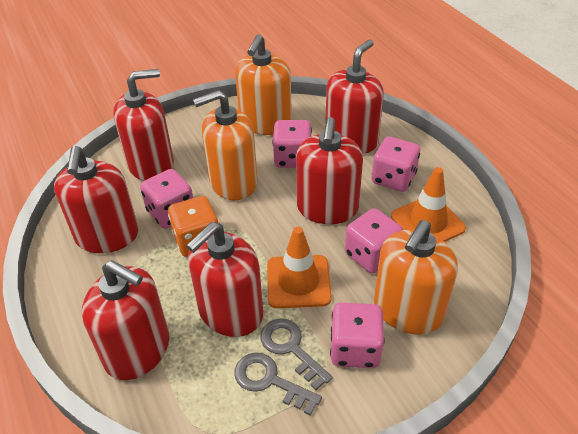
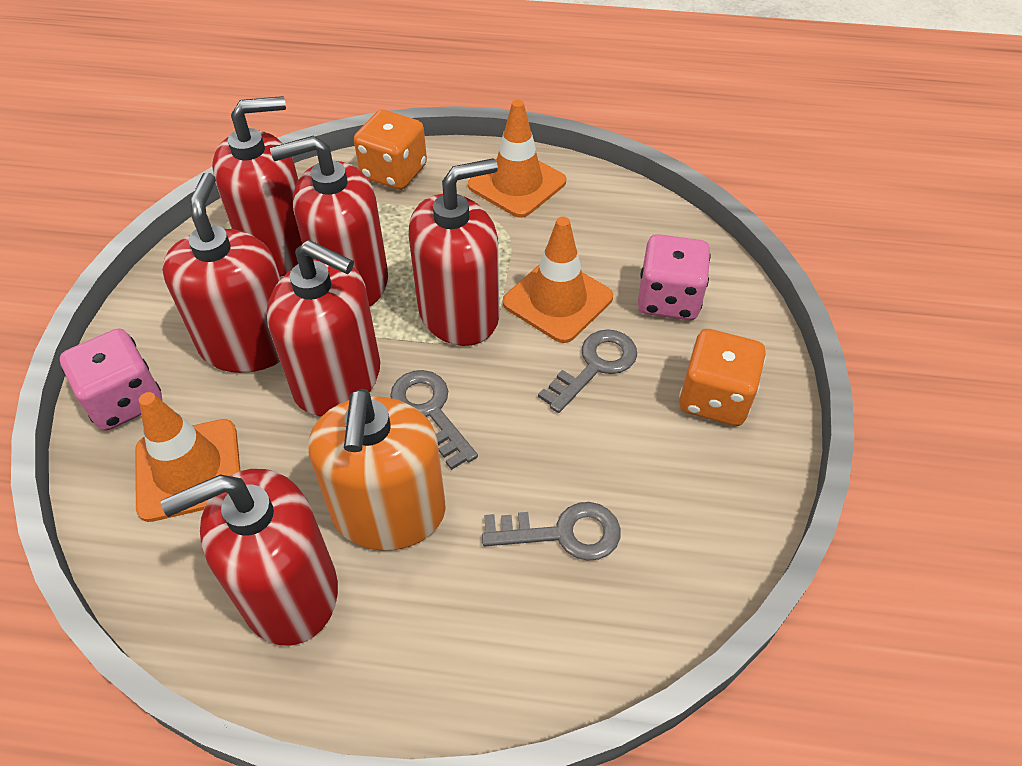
grey key: [234,352,322,416] [260,318,333,390] = 2 -> [390,370,478,470] [482,502,620,561] [538,329,637,413] = 3
orange dice: [168,196,218,257] = 1 -> [354,110,427,190] [679,329,766,426] = 2
orange soap dispenser: [193,90,258,200] [235,34,292,135] [374,220,458,335] = 3 -> [309,389,446,551] = 1
orange traffic cone: [267,227,332,308] [391,167,466,242] = 2 -> [135,392,240,522] [468,100,566,218] [503,217,613,343] = 3
pink dice: [140,169,193,229] [272,120,312,168] [330,303,384,368] [345,208,403,274] [371,137,420,192] = 5 -> [60,328,162,431] [638,234,711,320] = 2

